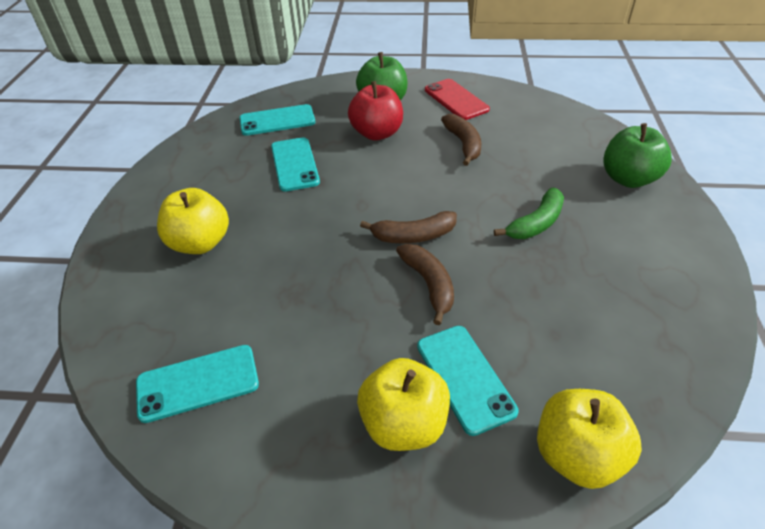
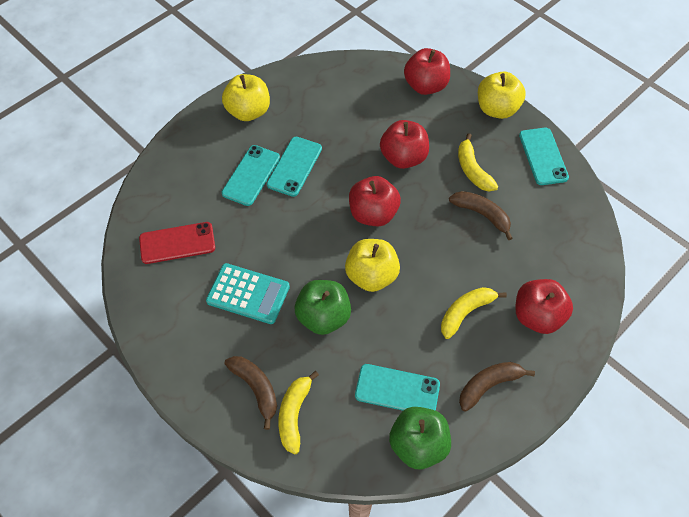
green banana: [494,188,564,239] = 1 -> none = 0
red apple: [348,81,403,140] = 1 -> [349,176,401,226] [380,120,429,169] [404,48,450,95] [515,279,573,334] = 4
turquoise calculator: none = 0 -> [206,263,290,324] = 1
yellow banana: none = 0 -> [279,371,319,454] [441,287,507,339] [458,133,498,191] = 3

